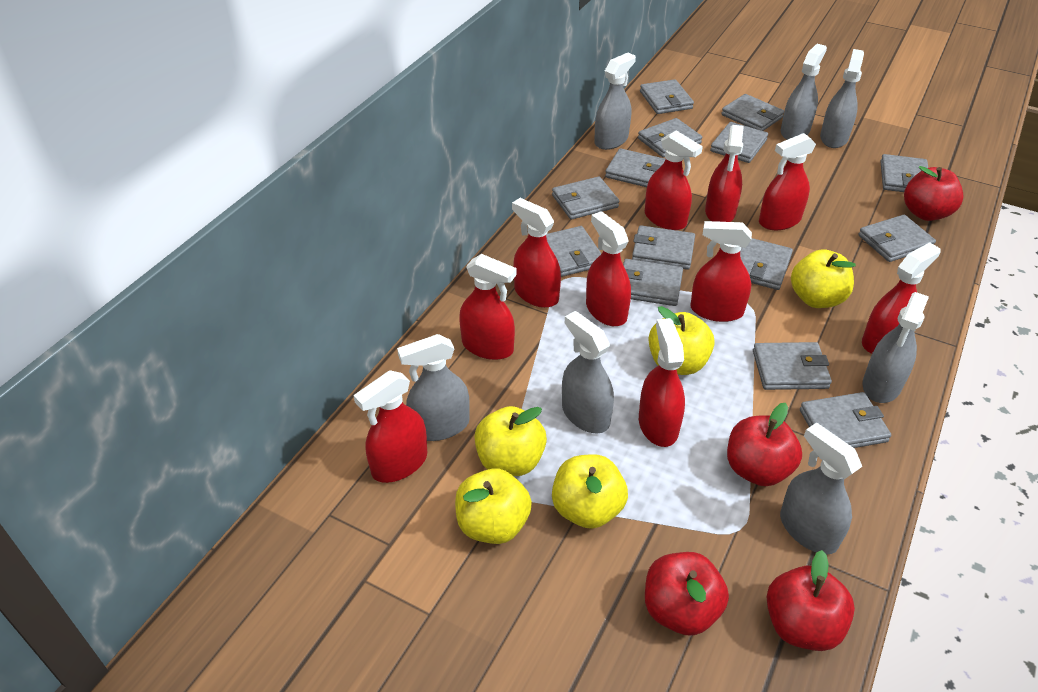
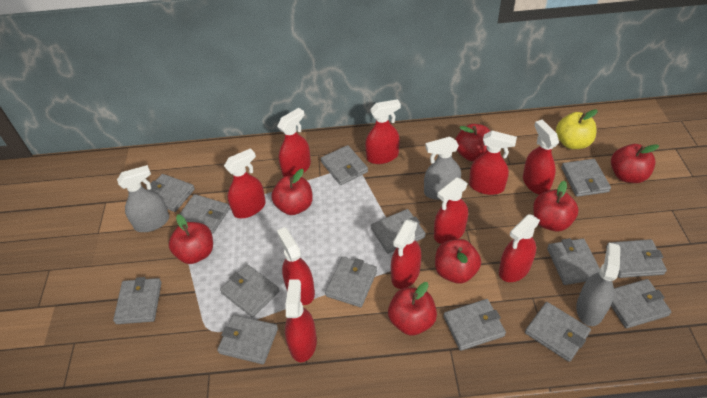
grey spray bottle: [397,334,470,441] [562,311,614,433] [594,53,636,150] [780,423,862,554] [781,44,827,140] [820,49,864,148] [862,292,929,403] = 7 -> [117,165,169,232] [424,137,461,200] [576,243,620,326] = 3
red apple: [645,552,729,636] [727,403,802,486] [767,550,855,651] [904,166,963,221] = 4 -> [169,214,213,264] [271,169,313,215] [388,282,437,336] [435,239,481,284] [455,124,490,162] [533,181,579,231] [611,144,659,183] = 7
yellow apple: [455,468,532,544] [474,406,547,476] [552,454,628,529] [648,306,715,375] [791,249,856,308] = 5 -> [556,109,598,149] = 1

